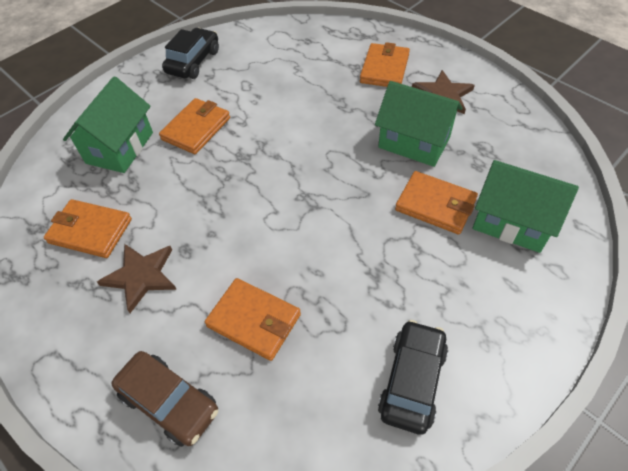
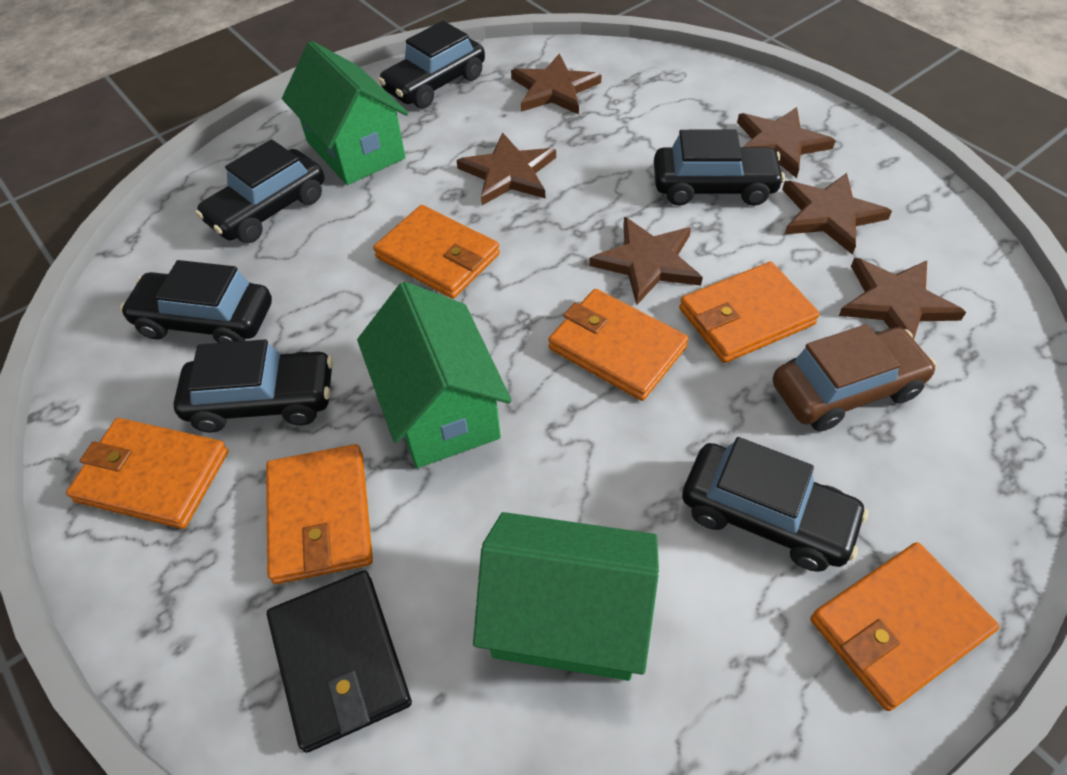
black car: [162,28,219,79] [378,320,448,435] = 2 -> [120,260,272,343] [173,339,333,432] [195,139,324,243] [378,21,485,109] [654,130,785,206] [682,437,868,572] = 6
black wallet: none = 0 -> [267,570,412,753] = 1
brown star: [97,244,177,313] [412,70,475,114] = 2 -> [456,132,556,205] [511,54,602,115] [589,217,703,305] [737,107,836,178] [782,173,892,255] [839,258,966,340] = 6
orange wallet: [44,199,132,258] [159,98,230,154] [205,278,301,361] [360,42,410,87] [395,171,478,235] = 5 -> [66,418,228,529] [266,444,373,584] [373,205,500,299] [548,289,689,401] [679,261,820,363] [810,542,999,711] = 6

